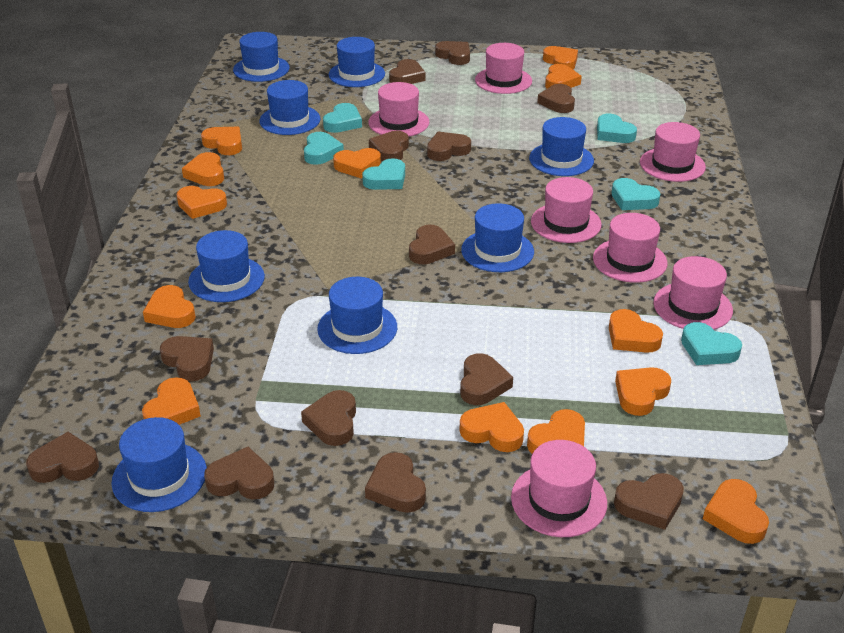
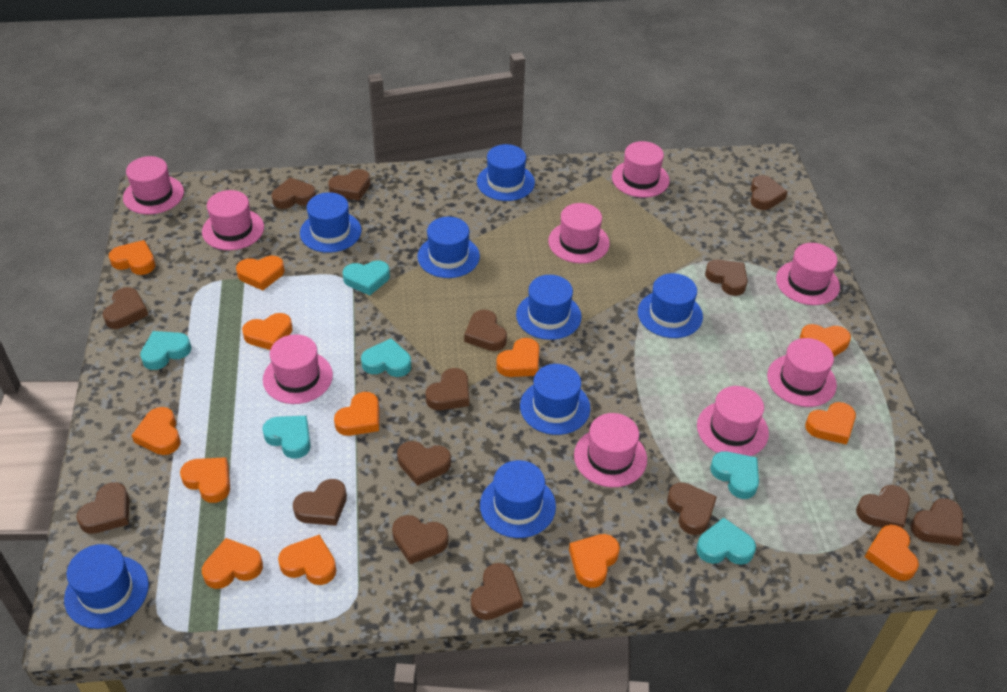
brown heart: [26,432,99,483] [160,336,214,381] [204,447,274,499] [301,390,356,446] [365,452,426,513] [369,131,409,162] [389,59,426,84] [409,225,455,264] [427,132,471,161] [435,41,470,65] [460,353,513,405] [537,84,575,113] [614,473,684,530] = 13 -> [76,482,129,534] [103,287,148,329] [272,178,316,209] [293,479,347,526] [328,169,371,201] [392,515,449,564] [397,441,451,486] [426,368,469,410] [464,310,507,351] [471,563,523,620] [667,482,717,535] [705,259,748,296] [750,175,787,210] [856,485,910,528] [910,498,963,546] = 15
pink hat: [368,82,429,136] [475,43,532,94] [511,440,607,537] [531,177,601,243] [593,213,667,283] [640,122,706,182] [653,256,733,330] = 7 -> [123,156,184,214] [202,190,264,250] [263,334,333,404] [548,203,610,263] [574,413,647,487] [612,141,670,198] [697,386,769,456] [767,338,837,407] [776,243,840,305] = 9

